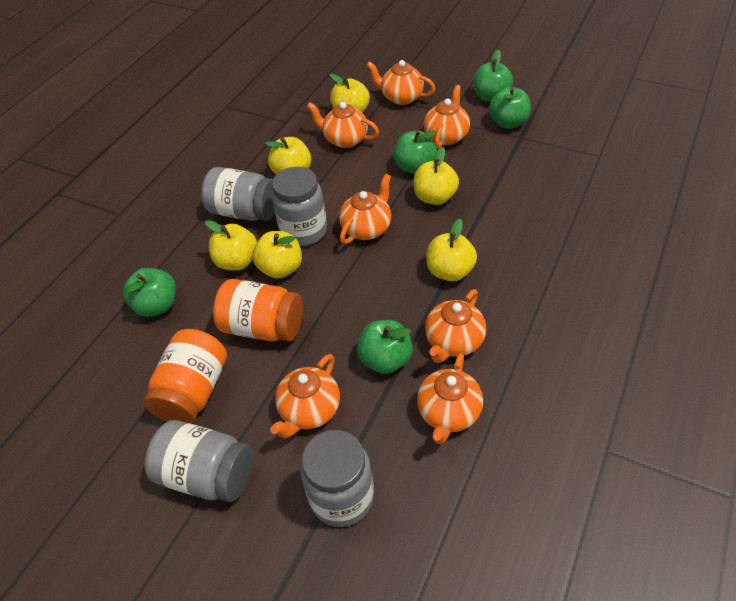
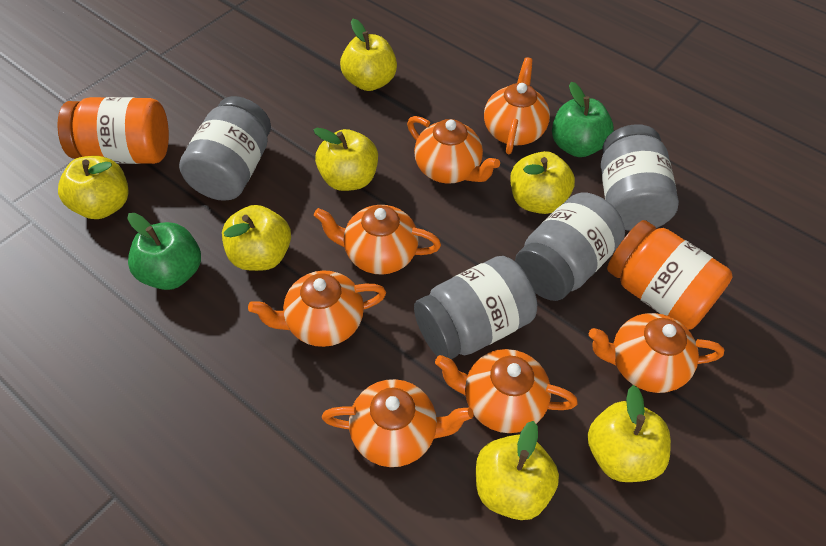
green apple: [123,268,176,317] [357,320,413,374] [394,130,437,174] [473,50,513,102] [489,87,531,129] = 5 -> [127,213,201,290] [552,82,614,157] = 2
yellow apple: [205,220,257,270] [252,231,302,279] [265,137,311,175] [330,74,370,113] [414,147,459,205] [426,219,477,281] = 6 -> [58,156,129,219] [222,205,291,271] [313,128,378,191] [340,19,397,91] [476,421,559,520] [510,151,575,214] [588,385,671,482] = 7

